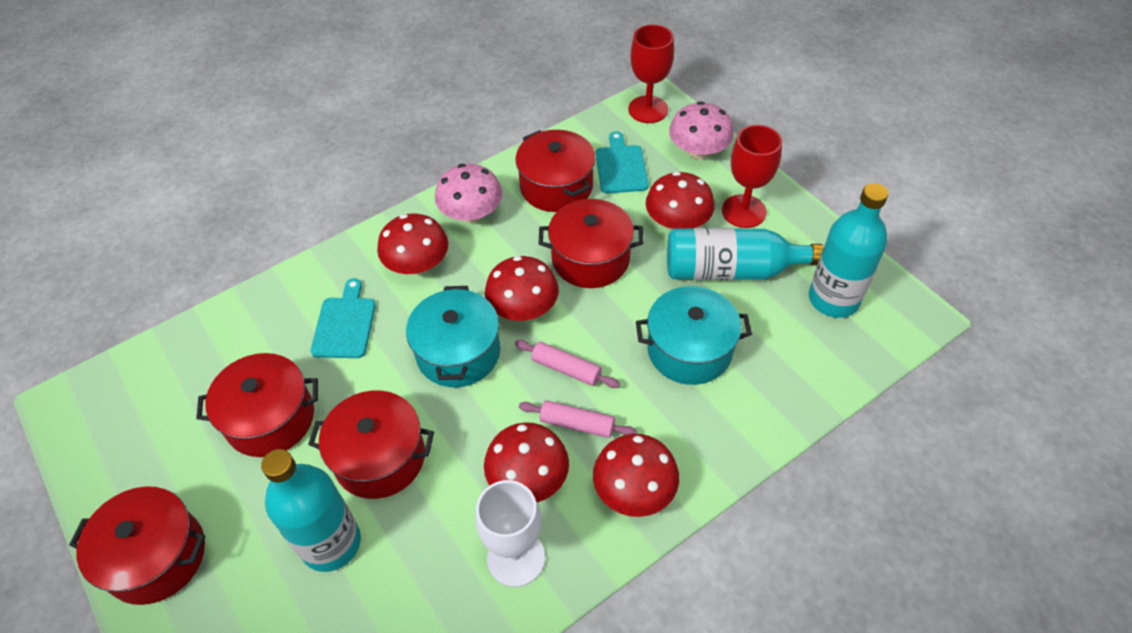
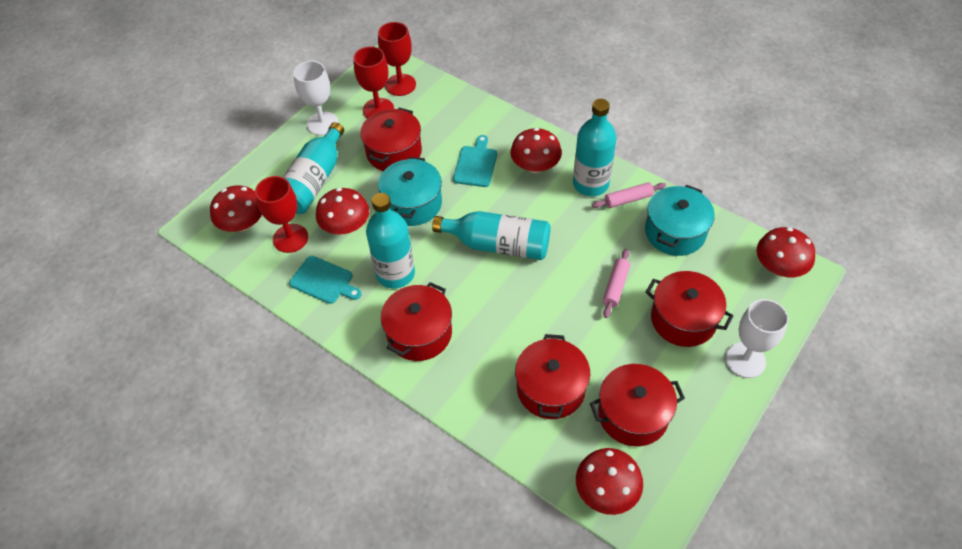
pink mushroom: [435,164,503,223] [669,101,734,160] = 2 -> none = 0
red goblet: [628,25,674,123] [722,125,782,228] = 2 -> [255,176,308,253] [353,46,394,118] [378,22,416,96] = 3
turquoise bottle: [261,449,361,572] [667,228,824,280] [809,183,888,318] = 3 -> [283,122,344,214] [366,193,415,289] [432,211,551,260] [573,99,617,196] = 4
white goblet: [476,480,545,587] = 1 -> [293,61,339,135] [725,299,788,378] = 2

